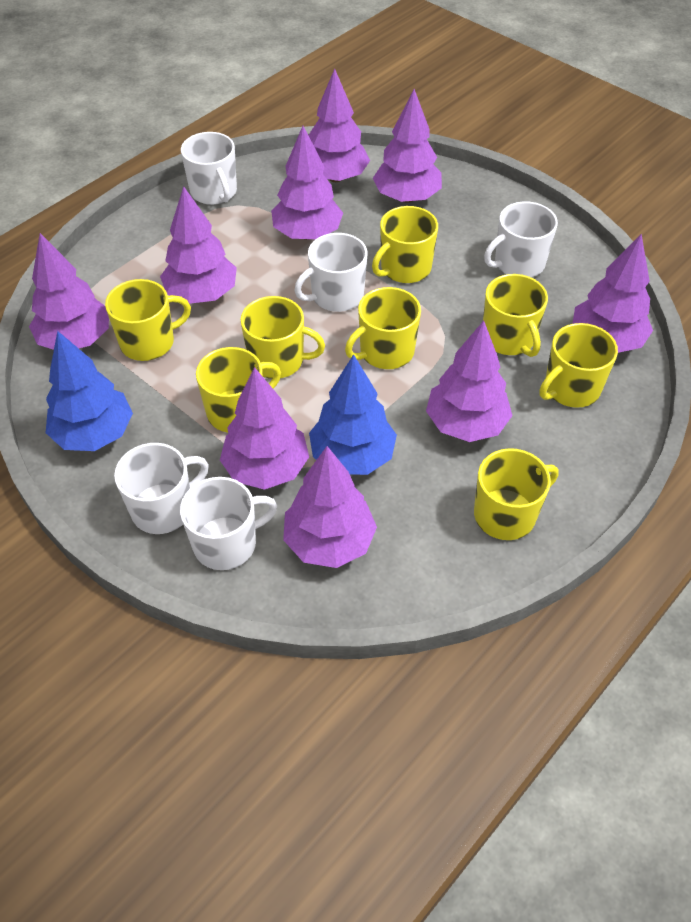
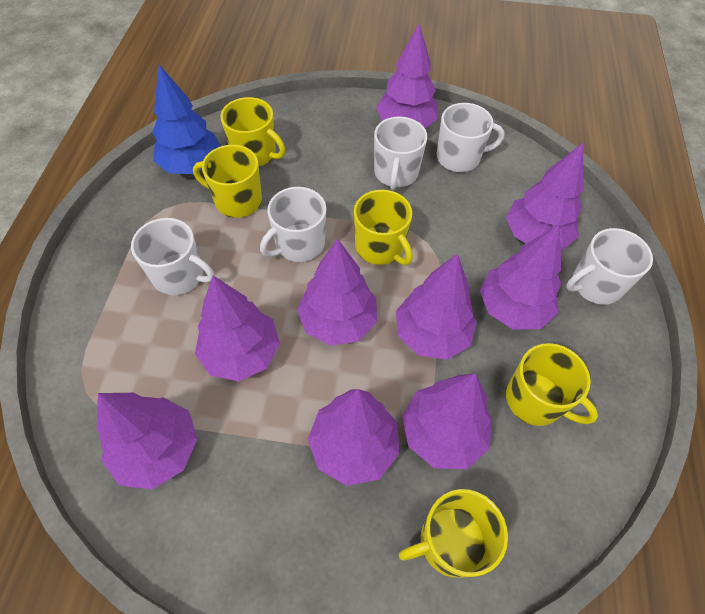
blue tree: [46,331,133,451] [309,354,397,475] = 2 -> [153,64,221,174] = 1
yellow mug: [105,279,191,361] [196,347,281,433] [240,296,325,379] [345,287,421,369] [372,206,438,283] [474,448,558,540] [483,274,548,357] [539,323,618,408] = 8 -> [193,145,262,218] [220,97,285,166] [354,190,413,265] [399,489,508,578] [506,343,598,426] = 5

